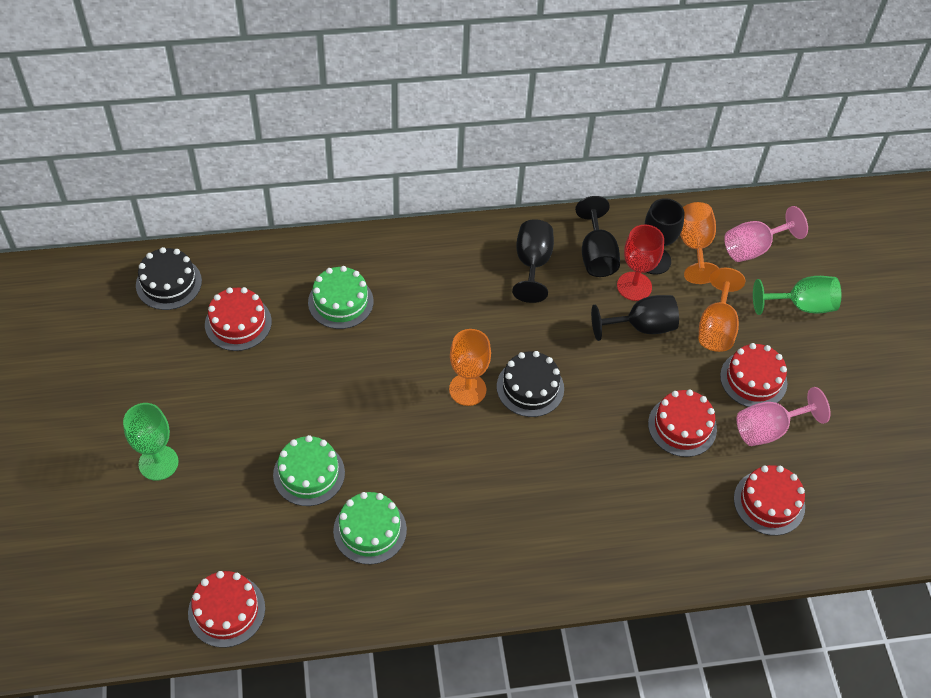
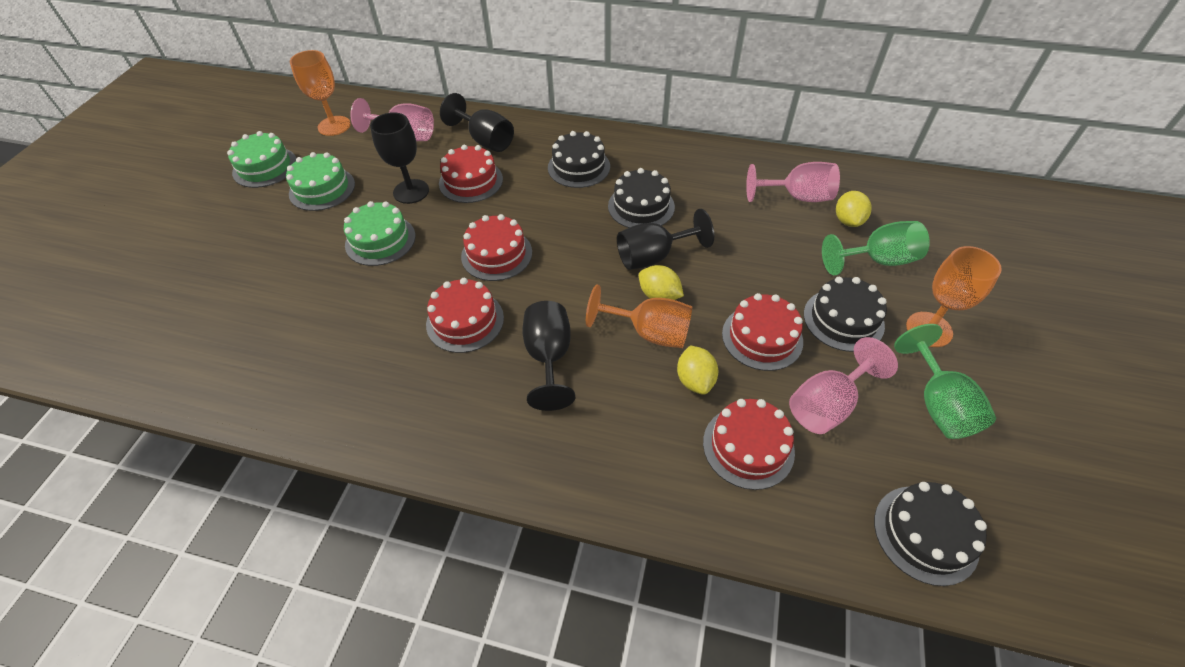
black cake: [136,247,202,310] [497,351,564,417] = 2 -> [548,131,610,188] [608,168,675,228] [804,277,887,352] [874,482,987,586] = 4
pink goblet: [724,206,808,262] [737,387,831,446] = 2 -> [350,98,434,141] [746,162,840,202] [789,337,898,434] = 3
red goblet: [617,225,664,301] = 1 -> none = 0
yellow lemon: none = 0 -> [639,265,684,300] [677,345,718,395] [836,191,872,227] = 3

